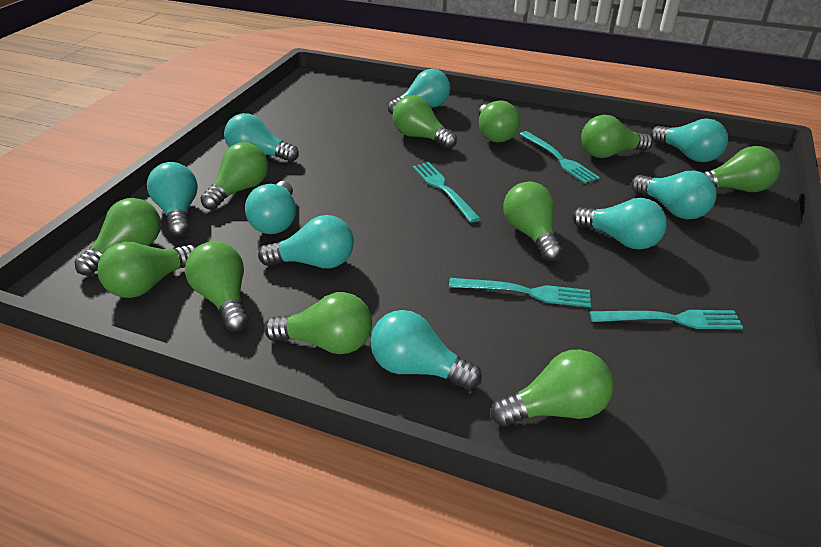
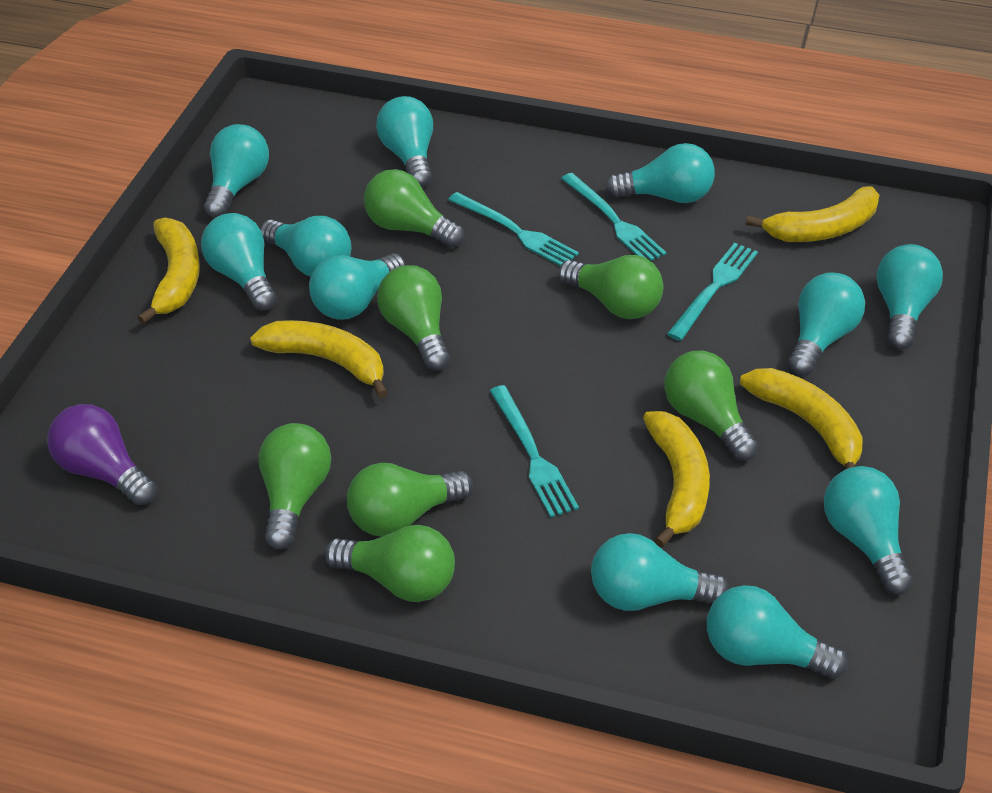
green light bulb: [75,198,161,276] [97,242,196,298] [185,241,249,331] [200,142,268,210] [264,292,372,354] [393,95,457,149] [479,100,520,142] [491,350,614,427] [503,181,562,261] [581,115,653,158] [702,146,781,192] = 11 -> [259,423,331,550] [325,525,455,602] [347,463,473,537] [364,169,464,248] [377,265,450,371] [558,255,663,319] [664,351,758,461] = 7
purple light bulb: none = 0 -> [47,404,157,506] = 1
turquoise light bulb: [147,162,198,237] [224,113,299,162] [245,181,296,234] [258,215,354,269] [370,310,482,390] [388,69,450,115] [572,198,667,250] [631,171,717,219] [651,118,728,162] = 9 -> [201,213,277,311] [204,124,269,218] [260,216,351,277] [309,253,406,319] [376,96,433,188] [591,533,729,611] [605,143,715,203] [707,585,848,679] [788,272,865,376] [824,466,913,595] [877,244,943,350] = 11
yellow banana: none = 0 -> [138,218,200,324] [250,320,388,399] [643,411,710,548] [740,368,863,469] [746,186,879,242] = 5

